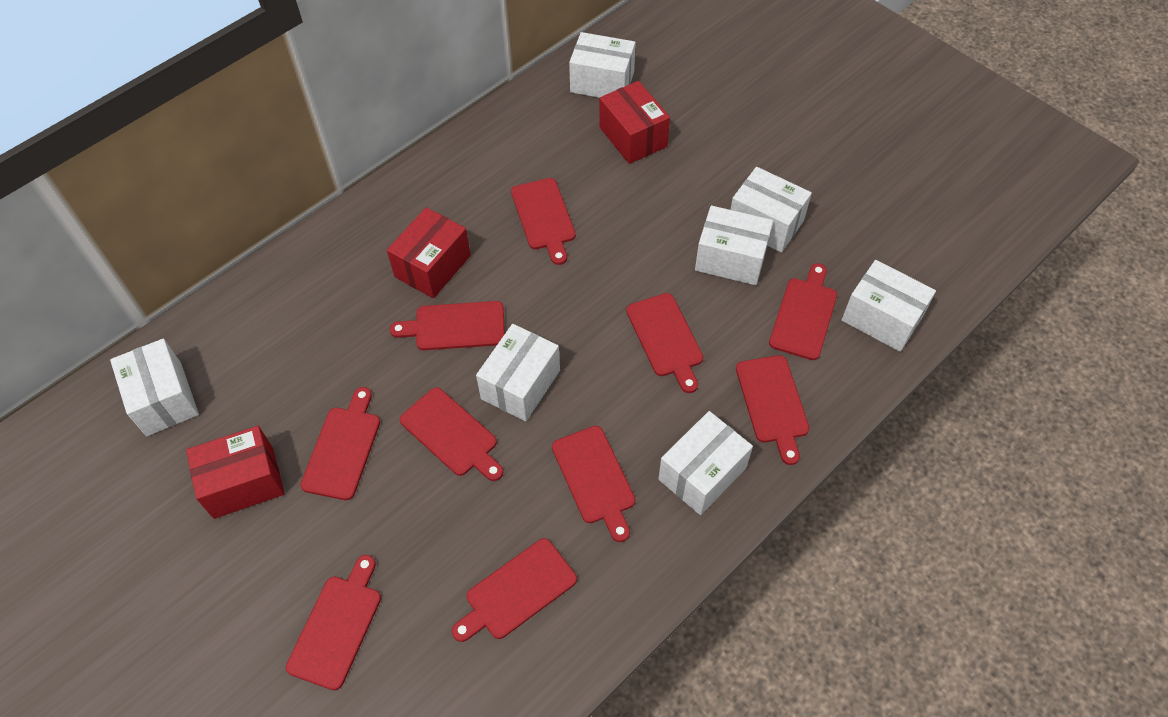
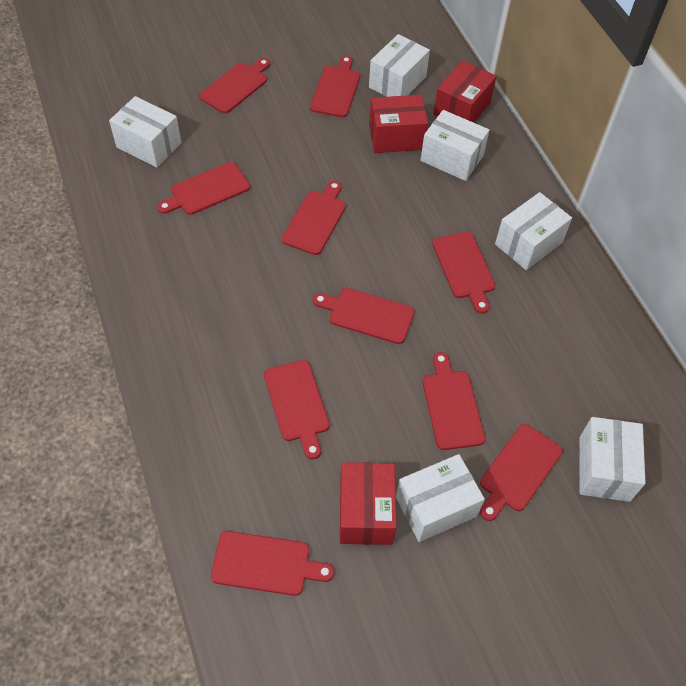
white box: [110,338,199,436] [476,324,560,422] [569,32,636,98] [658,411,753,515] [695,206,773,285] [730,167,812,252] [842,260,936,352] = 7 -> [109,96,181,168] [369,34,430,97] [396,454,485,542] [420,110,489,181] [495,192,572,270] [580,417,645,502] = 6

